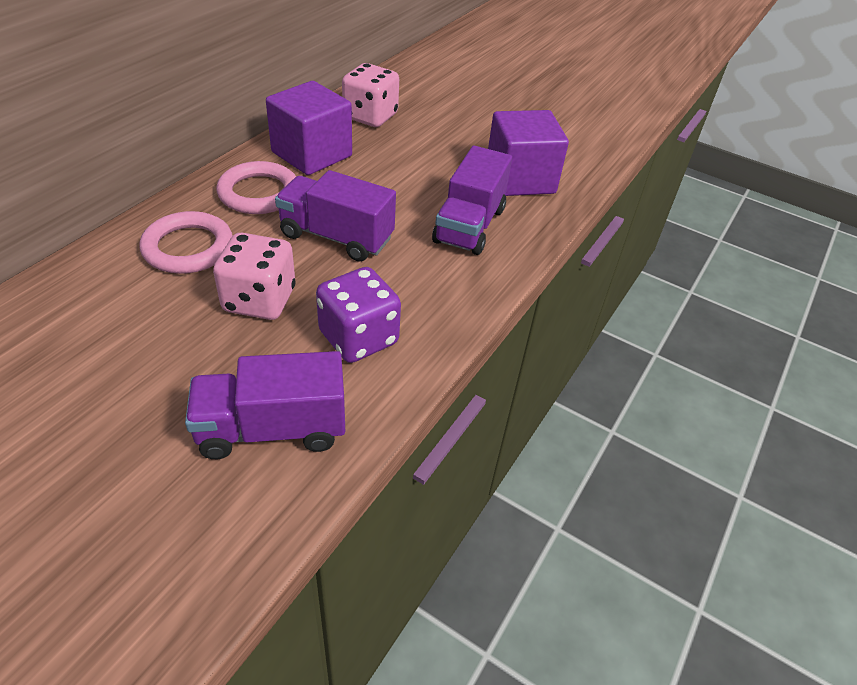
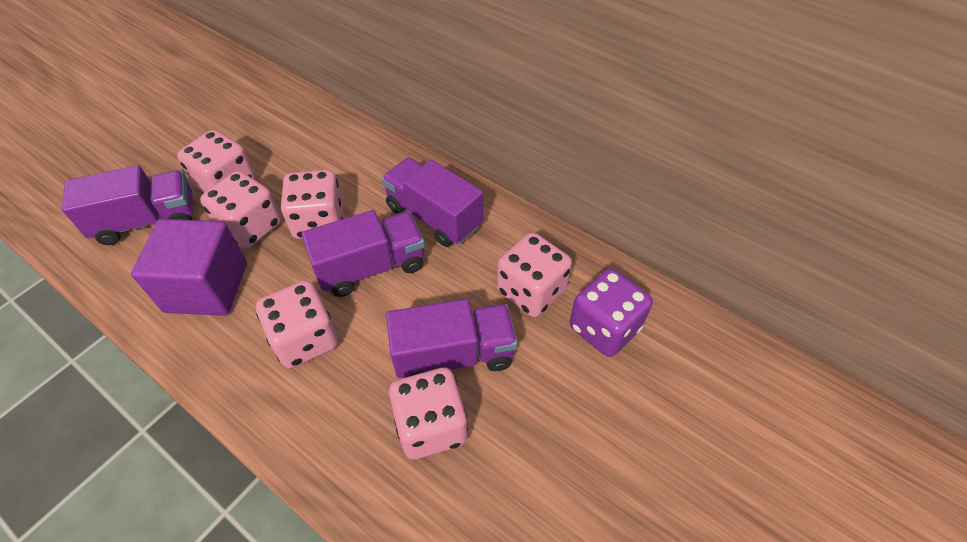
pink dice: [213,233,296,320] [342,63,399,127] = 2 -> [177,130,255,193] [200,171,281,248] [256,280,338,368] [280,170,343,239] [389,368,468,459] [497,233,572,317] = 6
pink ring: [139,211,233,274] [216,161,296,214] = 2 -> none = 0
purple cube: [266,81,352,175] [488,110,569,196] = 2 -> [131,219,247,316] = 1
purple truck: [185,351,345,459] [275,170,396,262] [432,146,512,255] = 3 -> [62,165,193,245] [302,210,425,297] [381,157,483,247] [386,299,517,378] = 4

